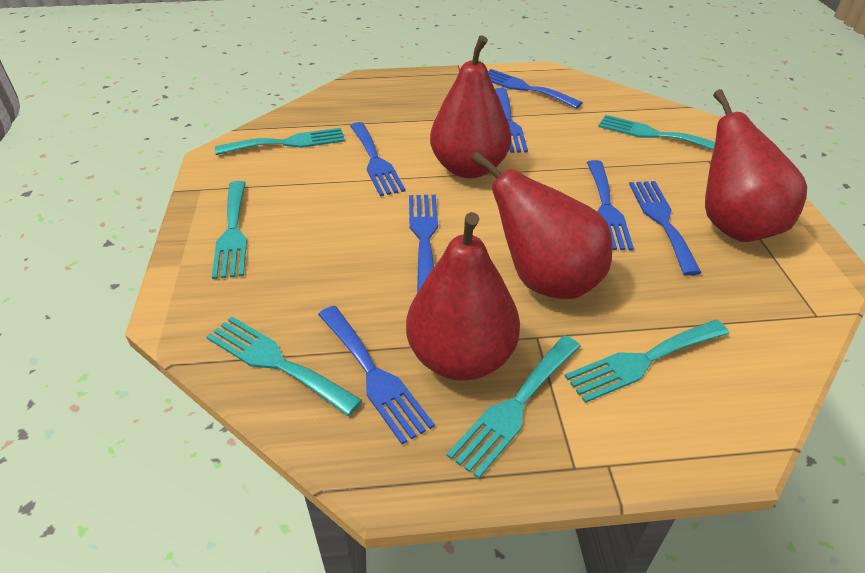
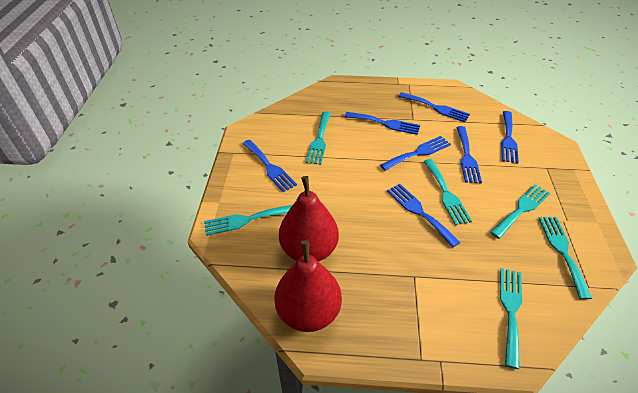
red pear: [406,212,520,381] [430,35,511,178] [472,151,613,299] [705,89,807,242] = 4 -> [274,240,342,332] [279,176,339,262] = 2

